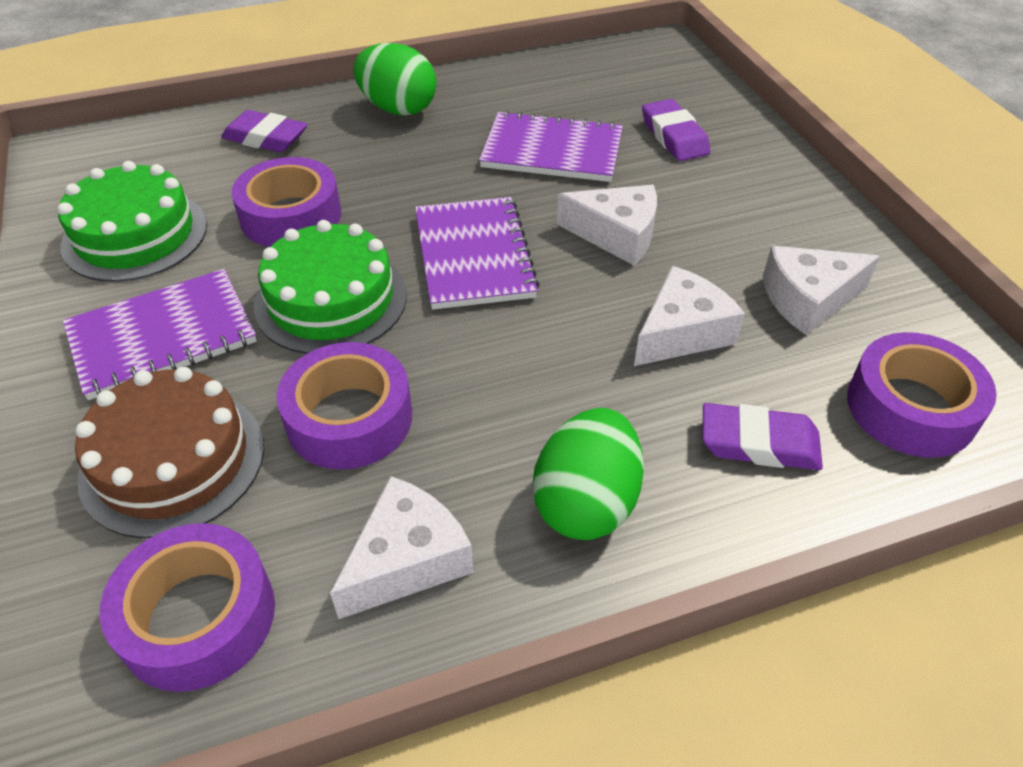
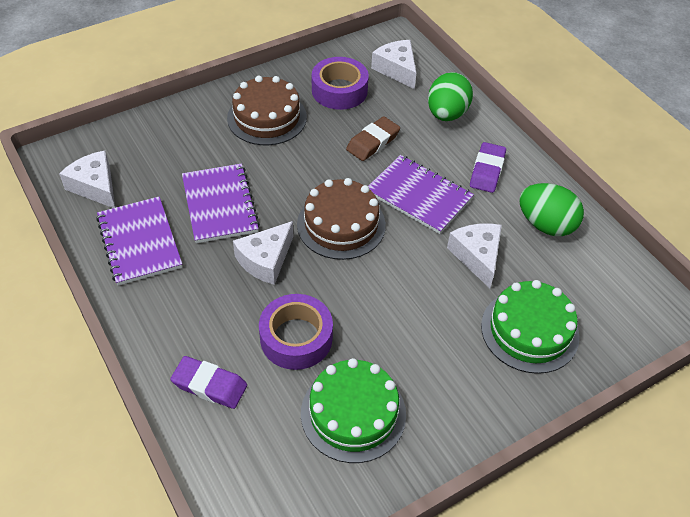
brown cake: [75,367,264,539] = 1 -> [227,76,307,145] [297,178,386,260] = 2
brown eraser: none = 0 -> [346,116,400,161] = 1
purple eraser: [221,110,308,152] [642,99,710,161] [702,403,823,470] = 3 -> [171,356,247,409] [470,142,506,193] = 2
purple tape: [100,523,275,692] [231,157,341,247] [277,342,412,470] [847,332,997,458] = 4 -> [259,294,333,370] [312,57,369,110] = 2

